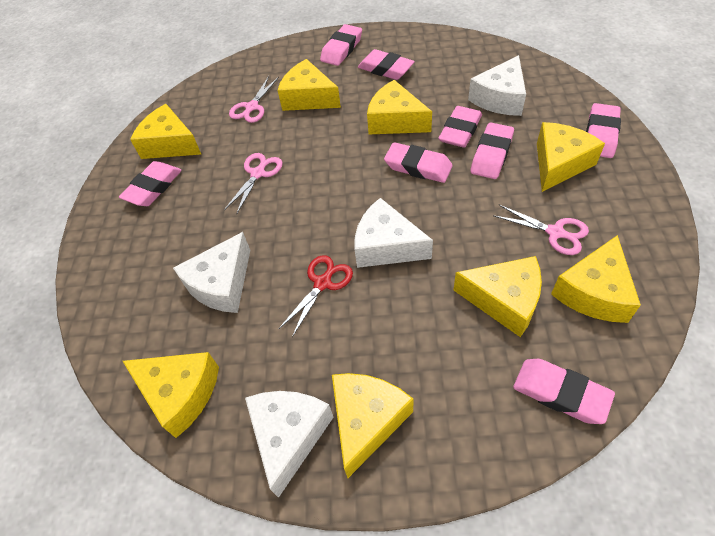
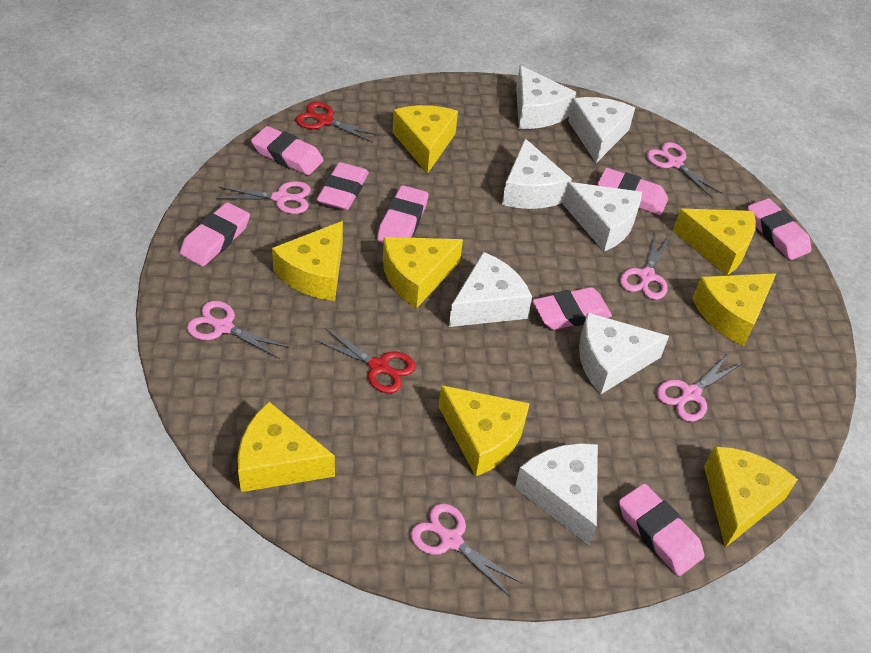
pink scissors: [224,153,283,215] [229,76,279,123] [493,205,589,255] = 3 -> [187,301,289,359] [216,181,311,214] [410,504,523,597] [620,235,671,300] [646,142,722,198] [657,355,743,422] = 6
red scissors: [279,255,353,337] = 1 -> [295,102,380,143] [315,328,416,393] = 2
white cheese: [173,232,250,313] [245,391,334,498] [355,198,433,268] [468,55,526,116] = 4 -> [449,252,532,327] [502,139,572,209] [515,443,598,545] [516,65,576,129] [563,182,642,252] [568,97,635,163] [579,312,669,394] = 7

